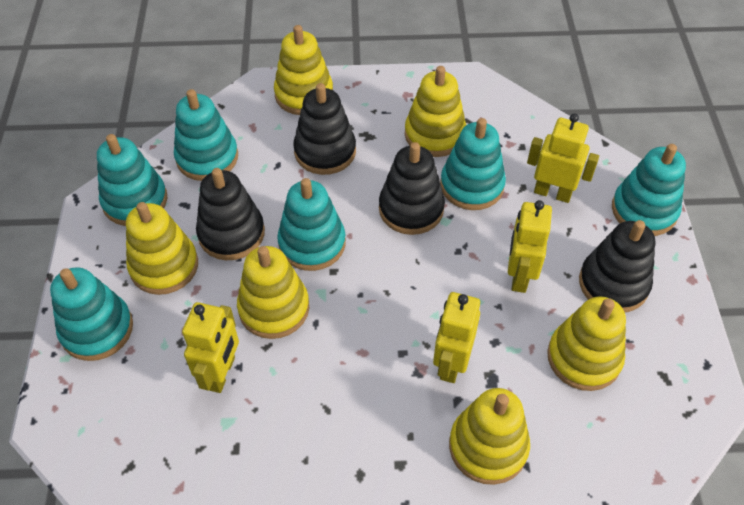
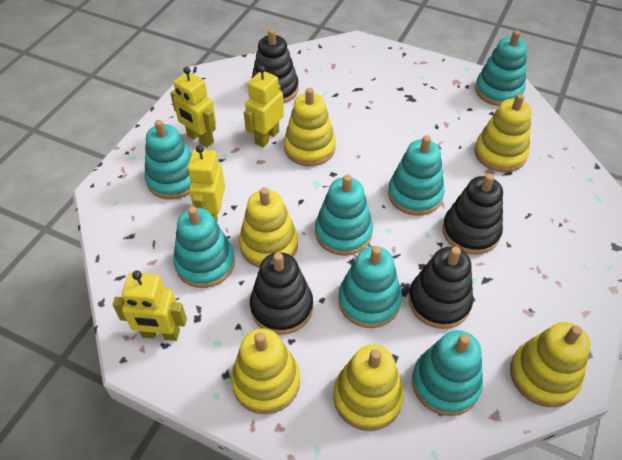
turquoise stacking toy: [50,267,133,361] [97,134,167,226] [174,89,238,181] [277,178,346,271] [440,118,506,210] [612,144,686,236] = 6 -> [144,120,192,199] [173,206,235,288] [315,174,373,256] [338,246,402,328] [388,135,445,216] [412,330,483,416] [475,30,527,106] = 7

